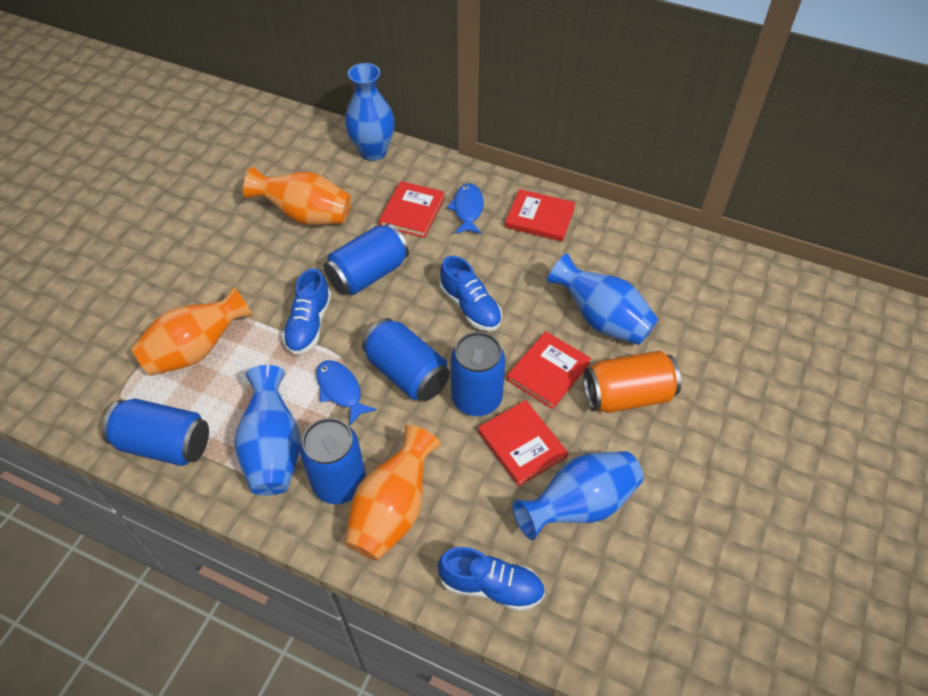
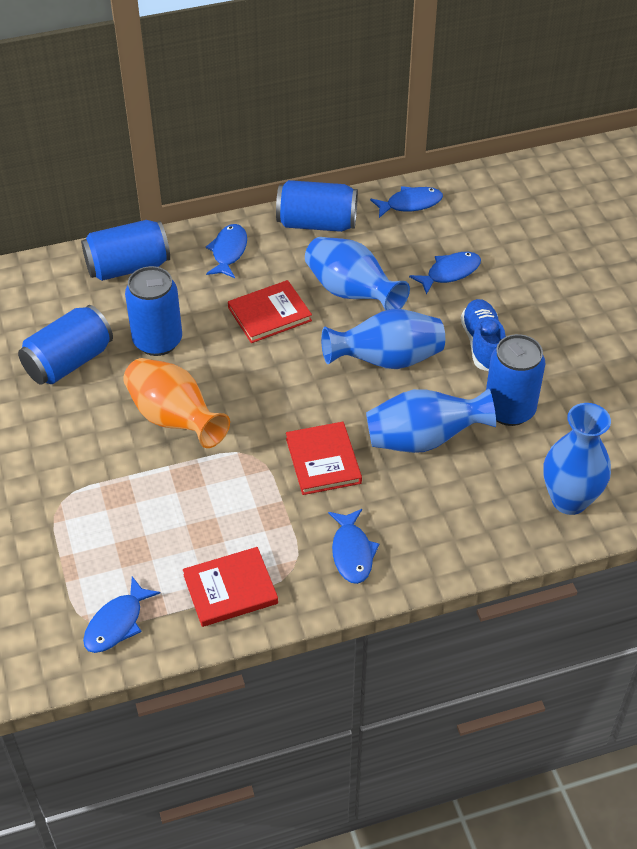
blue fish: [316,360,377,425] [447,183,484,234] = 2 -> [83,576,160,653] [206,224,247,278] [328,509,379,584] [370,186,443,218] [409,252,481,295] = 5
blue shoe: [282,268,331,355] [438,547,545,611] [440,256,502,331] = 3 -> [461,299,506,371] = 1
orange can: [583,351,681,413] = 1 -> none = 0
orange vase: [131,285,253,376] [243,167,351,225] [345,425,441,561] = 3 -> [123,358,230,448] = 1
red book: [379,181,445,238] [478,400,568,486] [505,189,575,242] [507,331,591,409] = 4 -> [183,547,278,627] [228,280,312,343] [286,422,362,495] = 3

